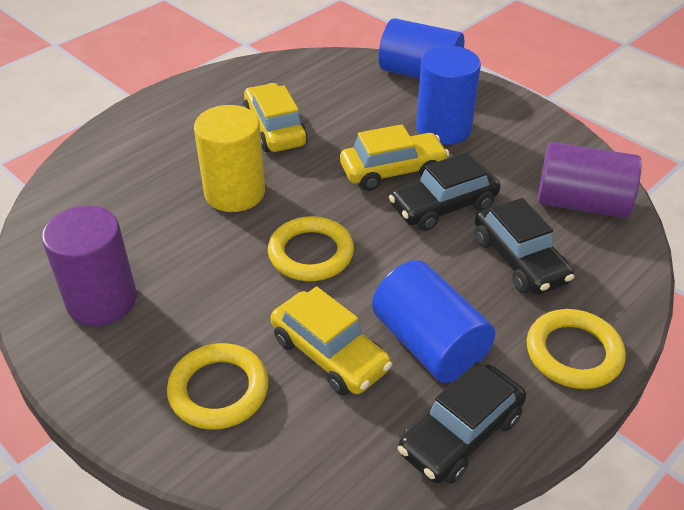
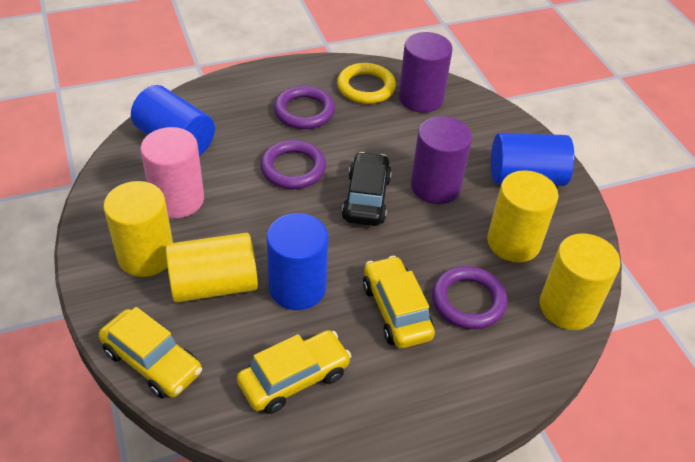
black car: [389,152,501,231] [398,362,526,484] [475,198,574,295] = 3 -> [342,152,392,226] = 1
pink cylinder: none = 0 -> [140,127,204,218] = 1
purple ring: none = 0 -> [260,140,326,189] [274,86,335,129] [432,266,507,329] = 3
yellow cylinder: [194,105,265,212] = 1 -> [104,181,173,277] [165,232,258,303] [487,170,558,262] [540,233,620,330] = 4
yellow ring: [167,343,269,430] [268,216,354,281] [527,309,626,389] = 3 -> [337,63,396,104] = 1

